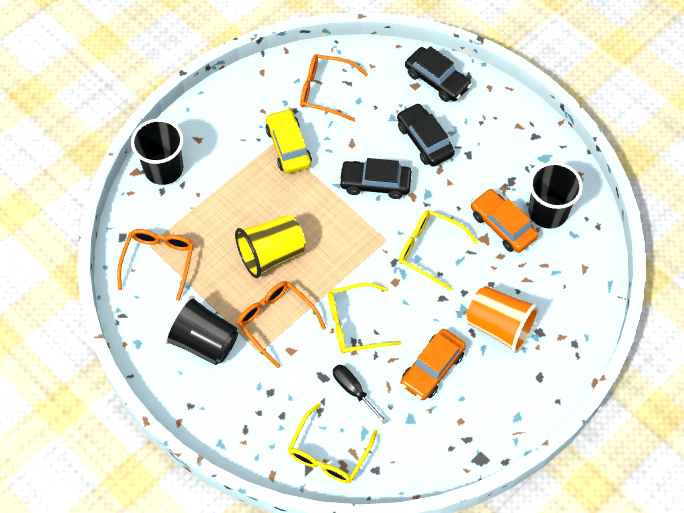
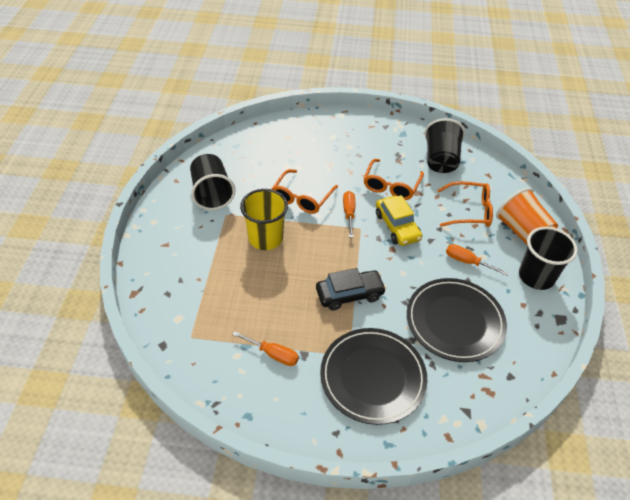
black car: [339,158,412,199] [397,103,455,167] [405,46,471,102] = 3 -> [316,268,386,311] = 1
black plate: none = 0 -> [320,328,427,425] [407,278,507,362] = 2
black screwdriver: [333,365,388,424] = 1 -> none = 0
orange car: [401,329,466,400] [471,189,538,253] = 2 -> none = 0
orange screwdriver: none = 0 -> [232,331,299,366] [343,191,355,238] [446,244,508,276] = 3
yellow glasses: [288,403,377,483] [328,283,402,354] [399,210,479,291] = 3 -> none = 0

